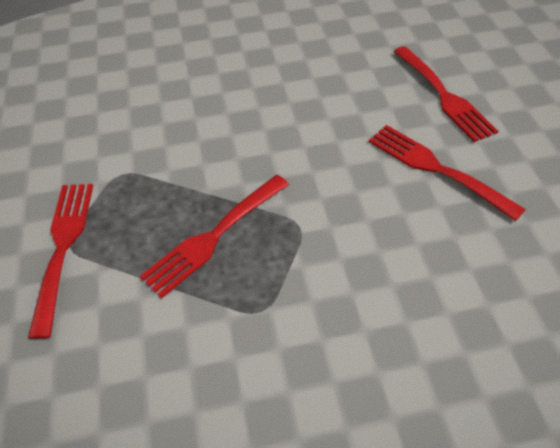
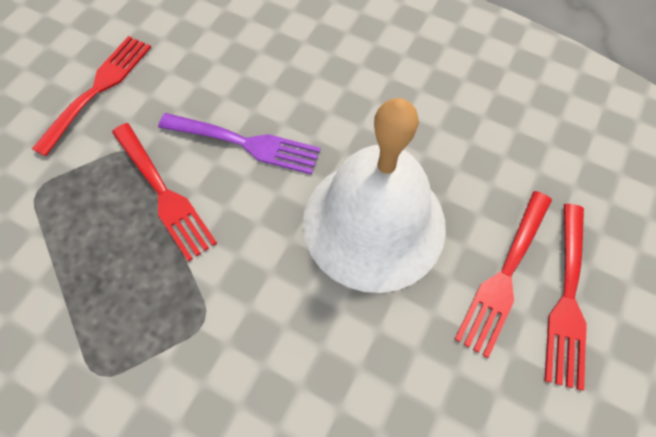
purple fork: none = 0 -> [158,113,321,175] = 1
white bell: none = 0 -> [303,98,446,293] = 1

